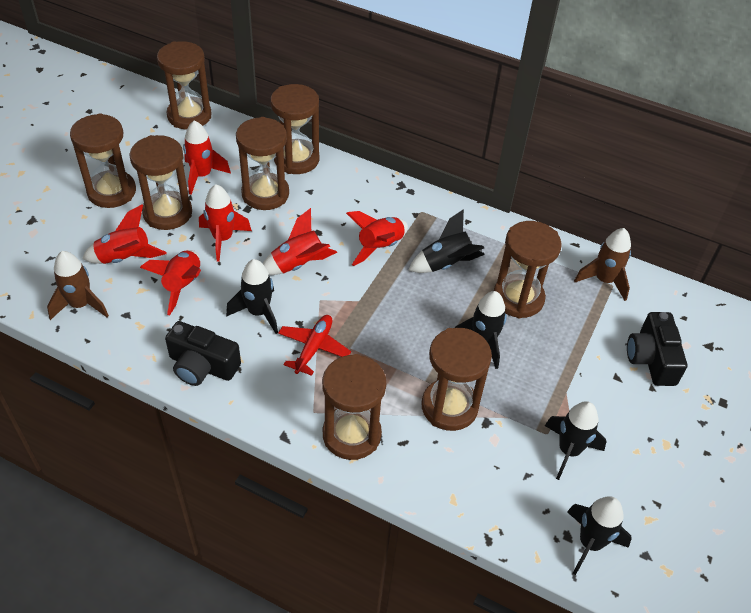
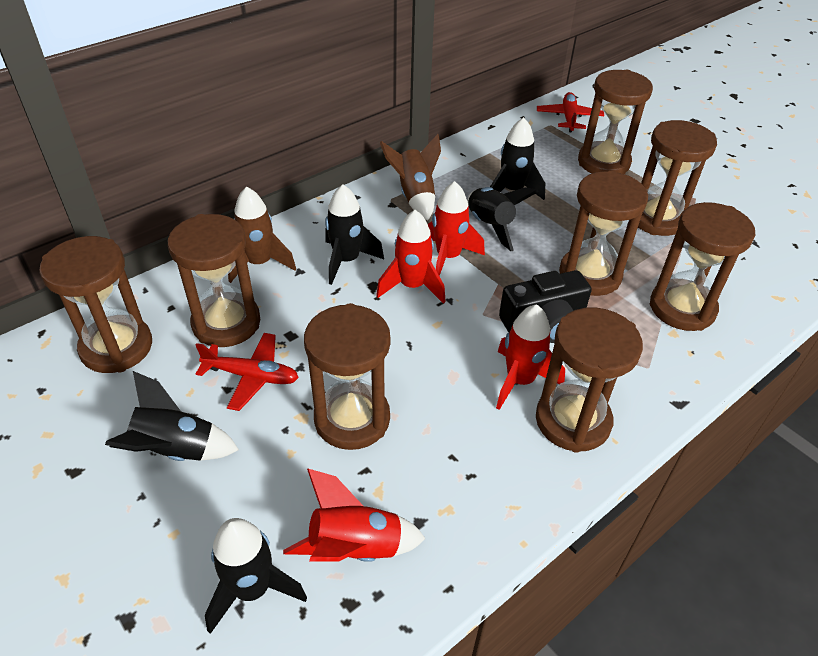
black camera: [165,321,241,386] [627,312,687,386] = 2 -> [499,270,592,343] = 1
red plane: [278,315,351,376] = 1 -> [196,333,299,411] [537,92,604,132] = 2
red rocket: [82,204,167,264] [140,250,201,315] [183,120,231,195] [199,184,252,262] [263,208,337,275] [346,211,408,266] = 6 -> [283,469,426,562] [376,210,446,304] [428,181,485,276] [496,304,565,410] = 4

